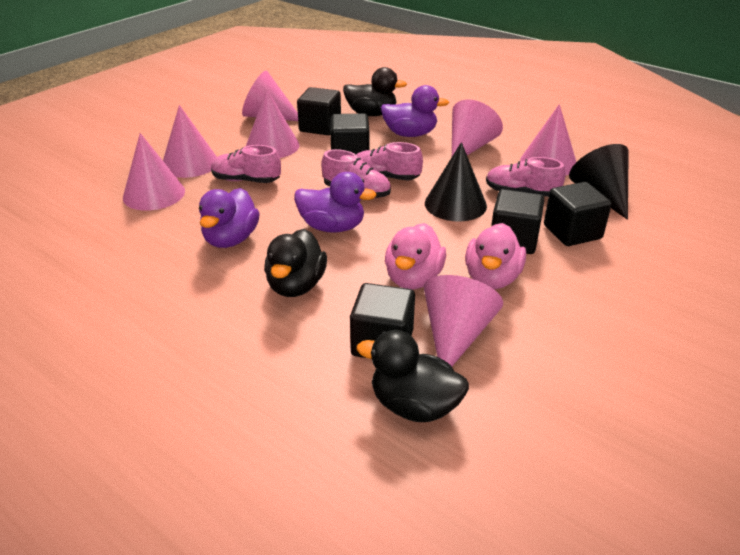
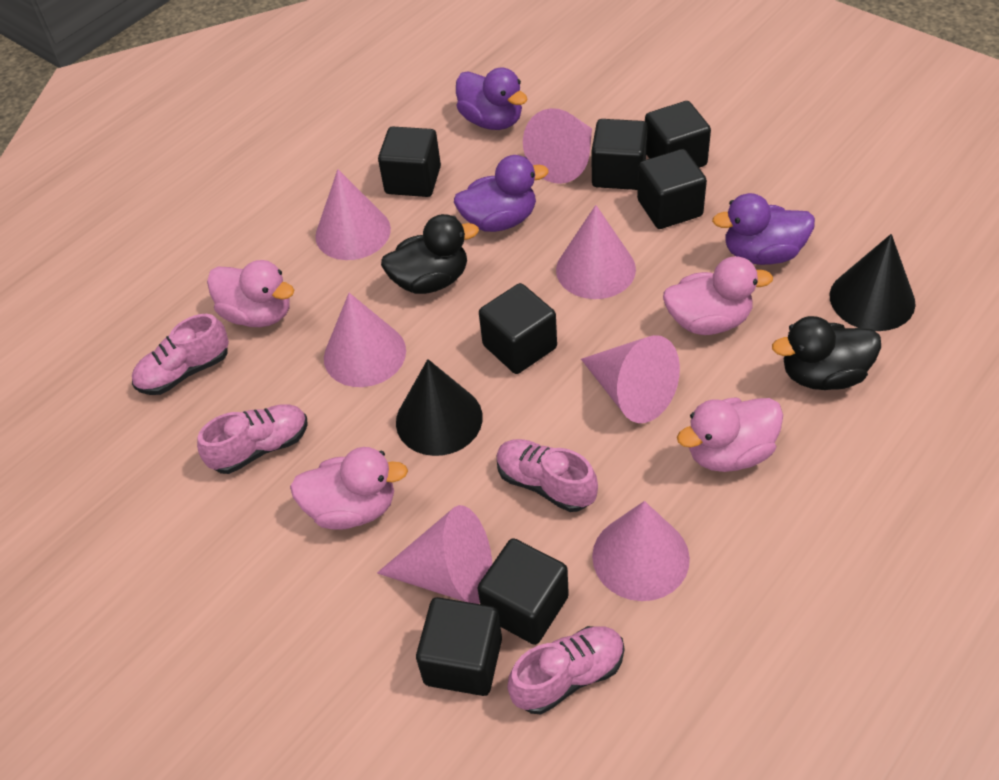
black cube: [297,87,341,135] [330,113,369,154] [350,283,415,359] [491,189,544,254] [544,182,612,246] = 5 -> [378,126,441,197] [416,597,502,696] [477,538,569,645] [479,283,557,374] [592,119,647,190] [637,149,707,229] [645,101,711,168] = 7
black duck: [264,229,327,297] [343,67,407,116] [356,330,469,422] = 3 -> [381,214,479,294] [772,316,881,390] = 2
pink duck: [385,223,446,289] [465,223,526,289] = 2 -> [207,260,294,327] [290,447,408,530] [663,257,773,335] [677,397,783,472] = 4

